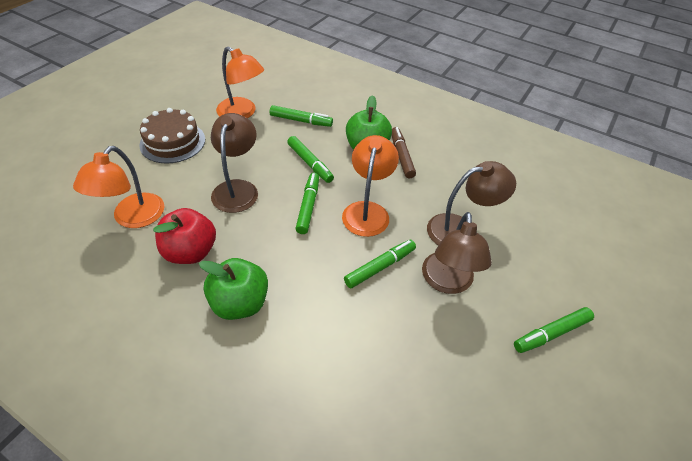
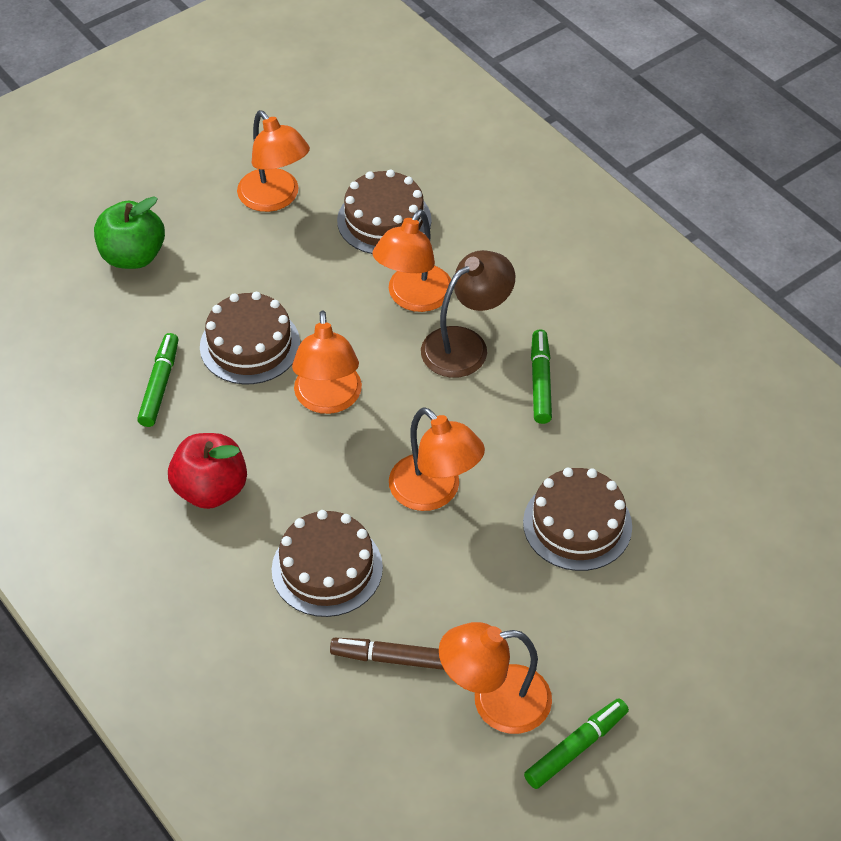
brown cake: [139,108,205,164] = 1 -> [200,292,300,384] [272,510,383,617] [337,170,432,254] [523,468,632,571] = 4
brown lamp: [211,113,258,213] [422,212,492,294] [427,161,516,246] = 3 -> [421,250,515,378] = 1
green apple: [199,258,268,320] [346,95,392,150] = 2 -> [94,196,165,269] = 1
green marker: [270,105,333,127] [287,136,334,183] [295,173,319,234] [344,240,416,288] [514,307,594,353] = 5 -> [137,333,179,427] [524,698,629,789] [531,329,552,424] = 3
orange lamp: [73,146,164,228] [216,46,264,118] [342,135,399,237] = 3 -> [237,110,310,212] [292,310,362,414] [372,209,451,312] [389,407,485,511] [439,622,552,734] = 5

